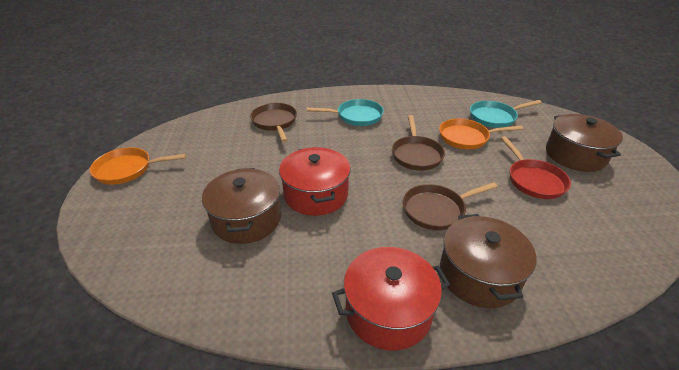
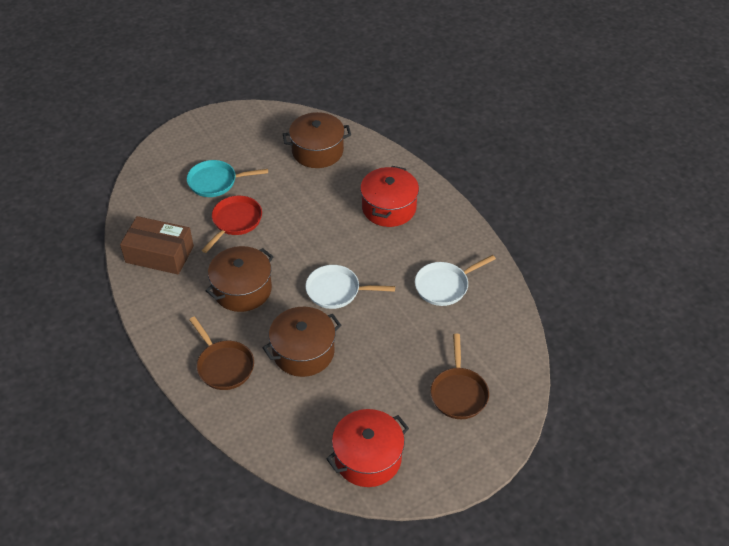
brown box: none = 0 -> [120,216,194,274] = 1
brown pan: [250,103,297,142] [392,115,445,171] [403,182,497,230] = 3 -> [189,316,254,390] [431,334,489,419] = 2
orange pan: [90,147,186,185] [439,119,523,149] = 2 -> none = 0
turquoise pan: [307,99,384,126] [470,100,542,128] = 2 -> [187,160,268,197] = 1
white pan: none = 0 -> [305,265,395,309] [415,255,496,306] = 2

